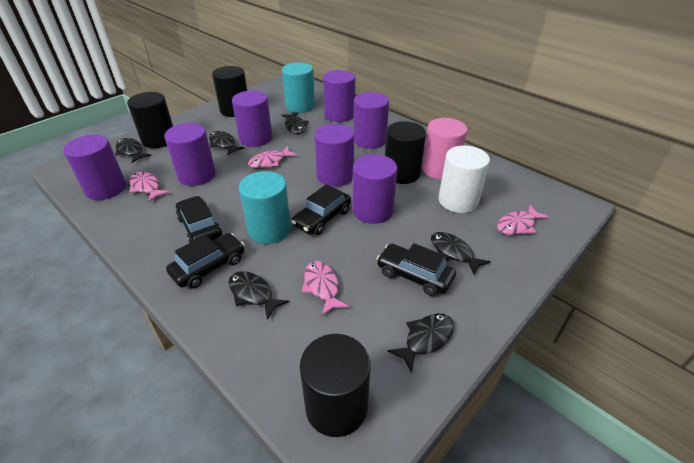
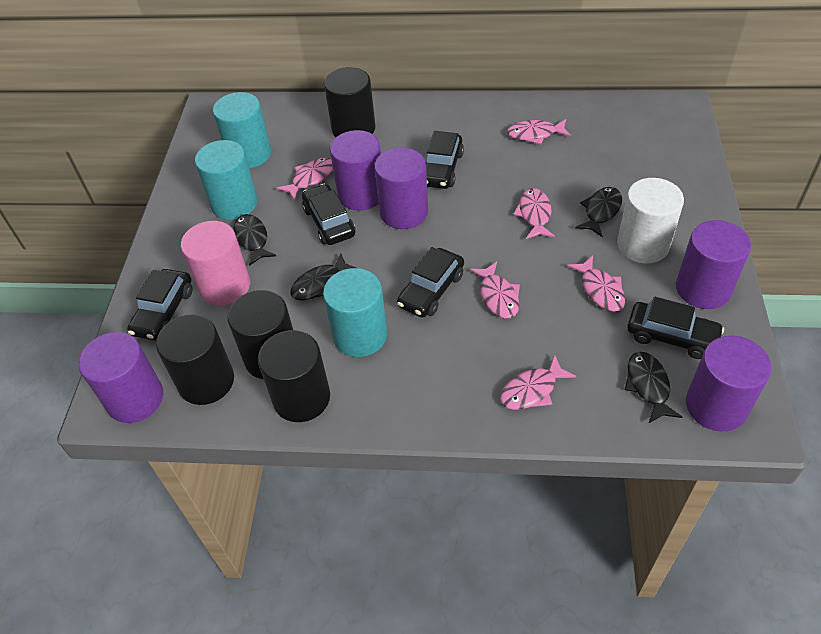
black car: [166,233,245,289] [176,196,222,243] [291,184,351,235] [377,243,456,296] = 4 -> [127,269,192,340] [302,184,356,245] [397,247,464,318] [426,131,464,189] [627,297,724,359] = 5
black fish: [115,138,151,163] [209,131,245,155] [228,271,289,320] [281,112,309,134] [388,313,454,373] [431,232,491,275] = 6 -> [233,214,276,266] [290,253,357,301] [575,187,622,237] [625,352,682,424] = 4
pink fish: [129,172,170,202] [248,146,297,168] [302,261,349,316] [497,205,549,235] = 4 -> [276,158,333,201] [470,262,520,319] [500,355,577,410] [507,119,571,144] [513,188,555,239] [567,256,626,312] = 6
purple cylinder: [63,135,126,200] [164,123,216,186] [232,91,273,147] [314,124,354,187] [323,70,355,122] [353,92,389,149] [353,154,397,224] = 7 -> [79,332,163,423] [330,130,381,211] [374,147,428,229] [676,220,751,309] [686,336,772,432] = 5
turquoise cylinder: [239,171,291,244] [282,63,315,113] = 2 -> [195,140,258,220] [213,92,271,168] [323,268,387,357] = 3

